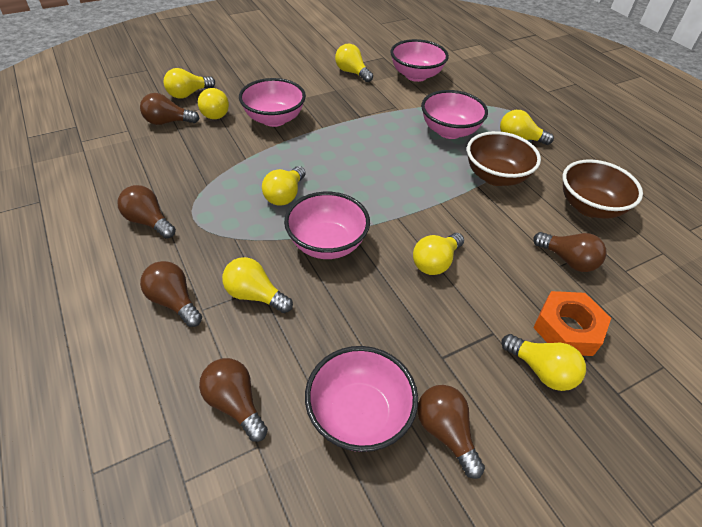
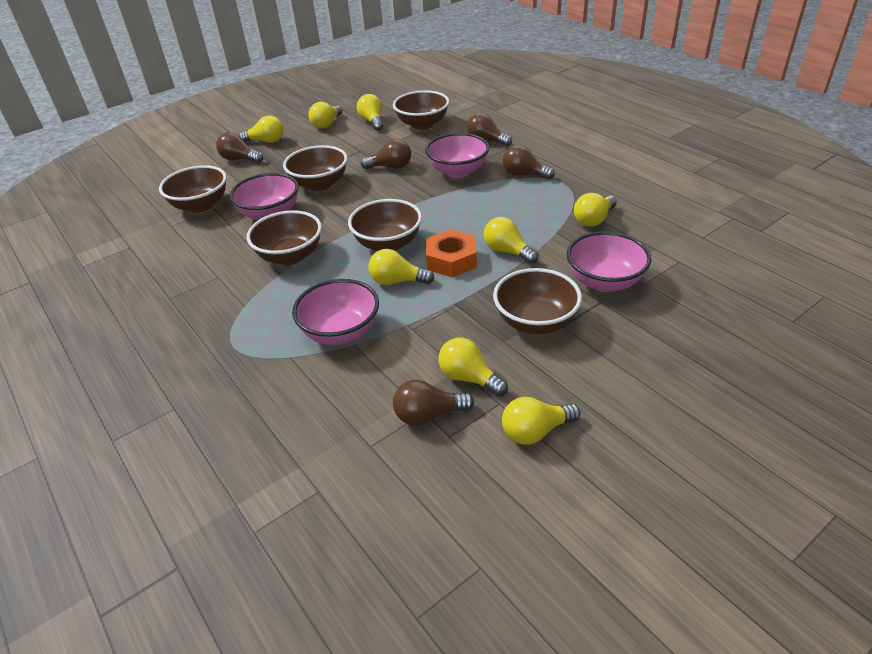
brown bowl: [467,131,541,186] [563,159,643,219] = 2 -> [159,165,227,213] [247,210,322,265] [283,145,348,191] [348,199,422,251] [393,90,449,130] [493,268,582,334] = 6
brown light bulb: [117,185,176,239] [140,93,200,125] [140,261,202,327] [199,358,268,442] [417,385,485,479] [533,232,607,272] = 6 -> [216,132,263,163] [361,139,411,169] [393,380,474,426] [467,113,512,146] [503,145,555,180] = 5
pink bowl: [239,78,306,127] [284,192,370,259] [305,346,418,452] [390,39,449,82] [421,90,488,139] = 5 -> [230,173,299,220] [292,279,379,345] [425,133,489,178] [567,231,652,292] = 4

